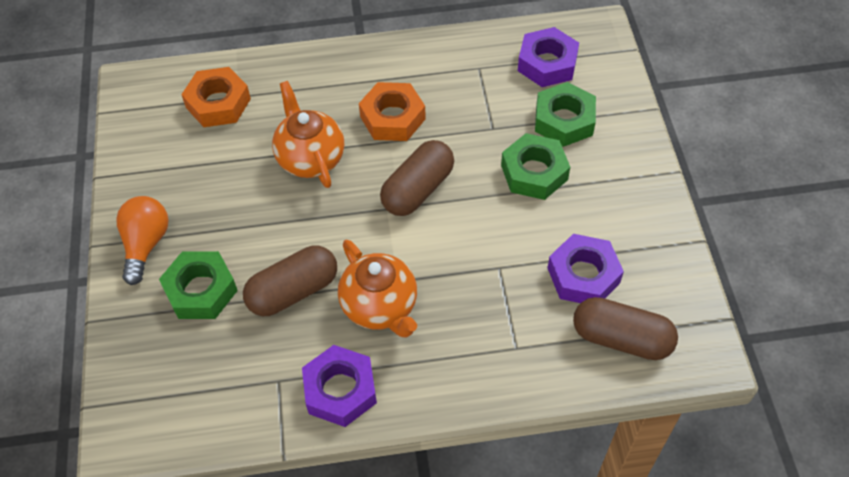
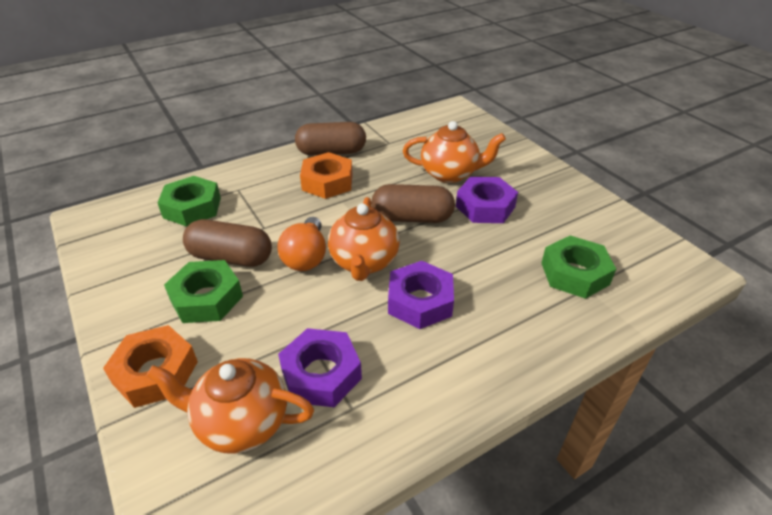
orange teapot: [272,81,344,188] [338,240,417,338] = 2 -> [146,358,314,454] [328,197,400,281] [403,121,506,183] = 3

